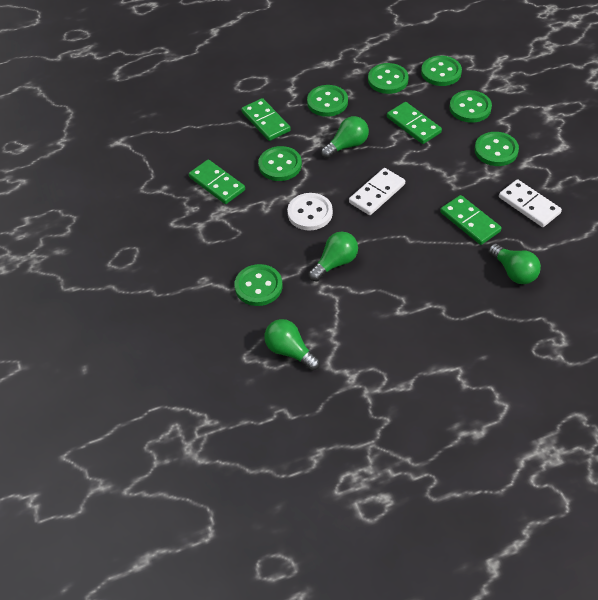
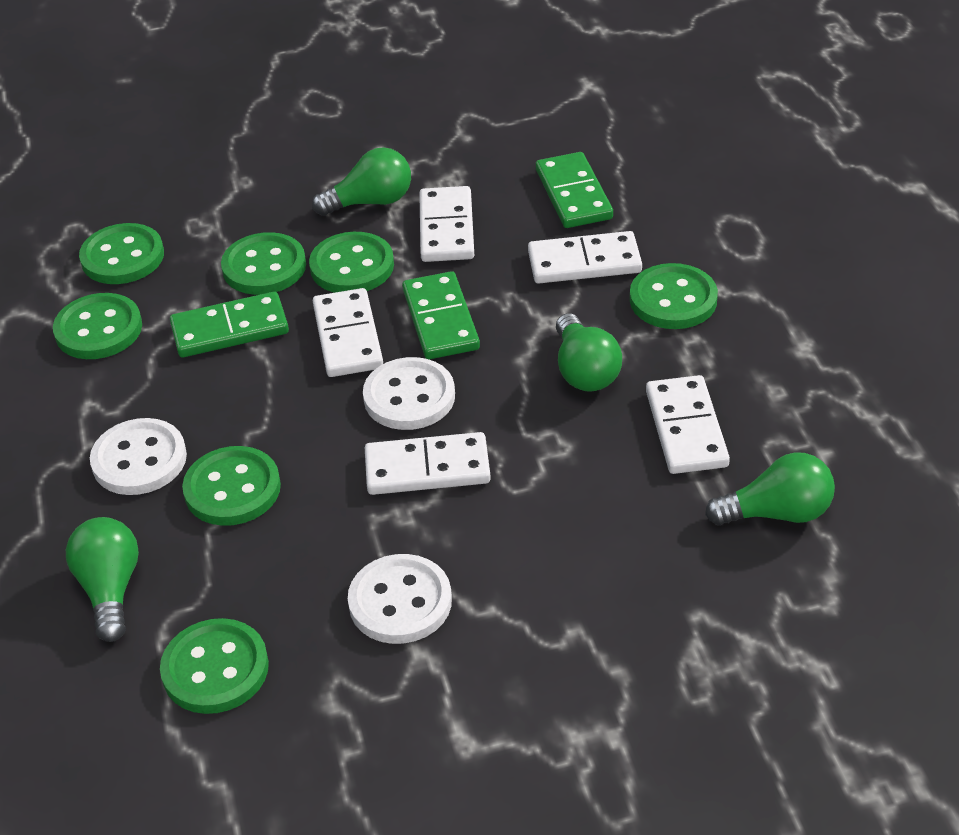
green domino: [189,159,245,204] [241,98,291,141] [387,102,442,144] [440,195,501,245] = 4 -> [170,292,289,357] [402,271,480,359] [536,152,613,228] = 3
white button: [287,193,333,230] = 1 -> [90,418,187,495] [348,554,452,644] [363,357,455,430] = 3
white domino: [349,168,405,215] [499,179,562,227] = 2 -> [313,288,383,377] [365,432,491,495] [419,186,474,262] [528,231,642,284] [646,375,730,474] = 5

